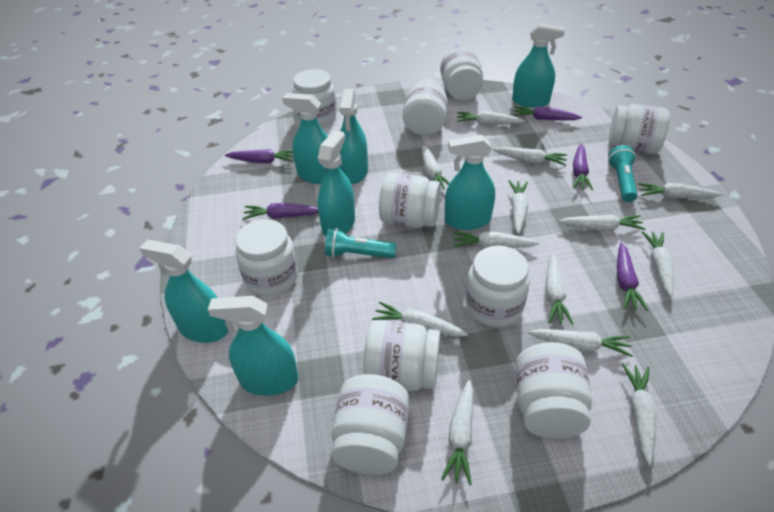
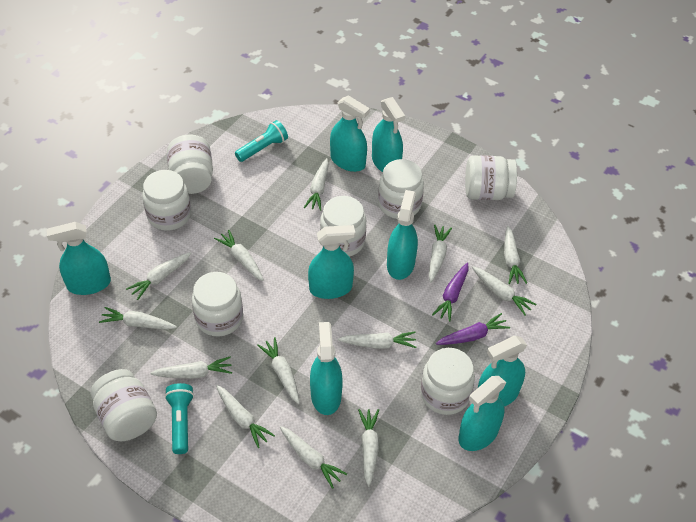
purple carrot: [225,149,294,163] [242,203,318,220] [513,106,582,120] [573,144,593,190] [617,242,648,311] = 5 -> [432,263,468,322] [436,313,510,345] = 2
turquoise spray bottle: [139,240,228,343] [208,296,298,396] [282,93,328,184] [317,130,355,237] [339,89,368,184] [445,135,495,230] [512,23,565,108] = 7 -> [46,222,111,295] [308,225,355,299] [310,322,343,415] [330,95,370,172] [372,97,405,172] [387,190,418,280] [458,376,506,451] [478,336,527,406] = 8
white jar: [235,219,298,296] [293,69,337,126] [331,374,409,475] [363,320,440,391] [379,173,441,228] [403,79,448,136] [440,47,483,100] [465,246,530,327] [515,342,592,439] [608,104,670,154] = 10 -> [91,369,157,441] [142,170,191,231] [167,134,213,194] [192,272,243,337] [320,196,366,257] [378,159,424,219] [420,348,475,415] [465,155,517,200] = 8

